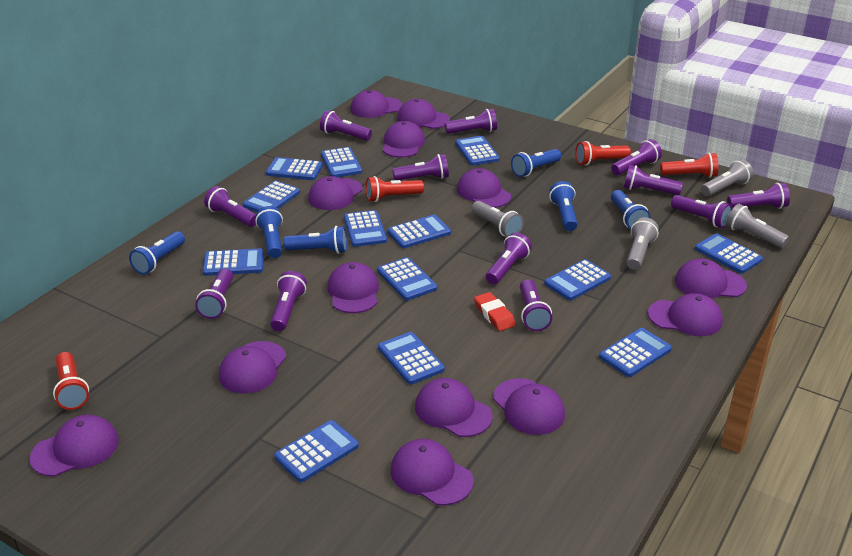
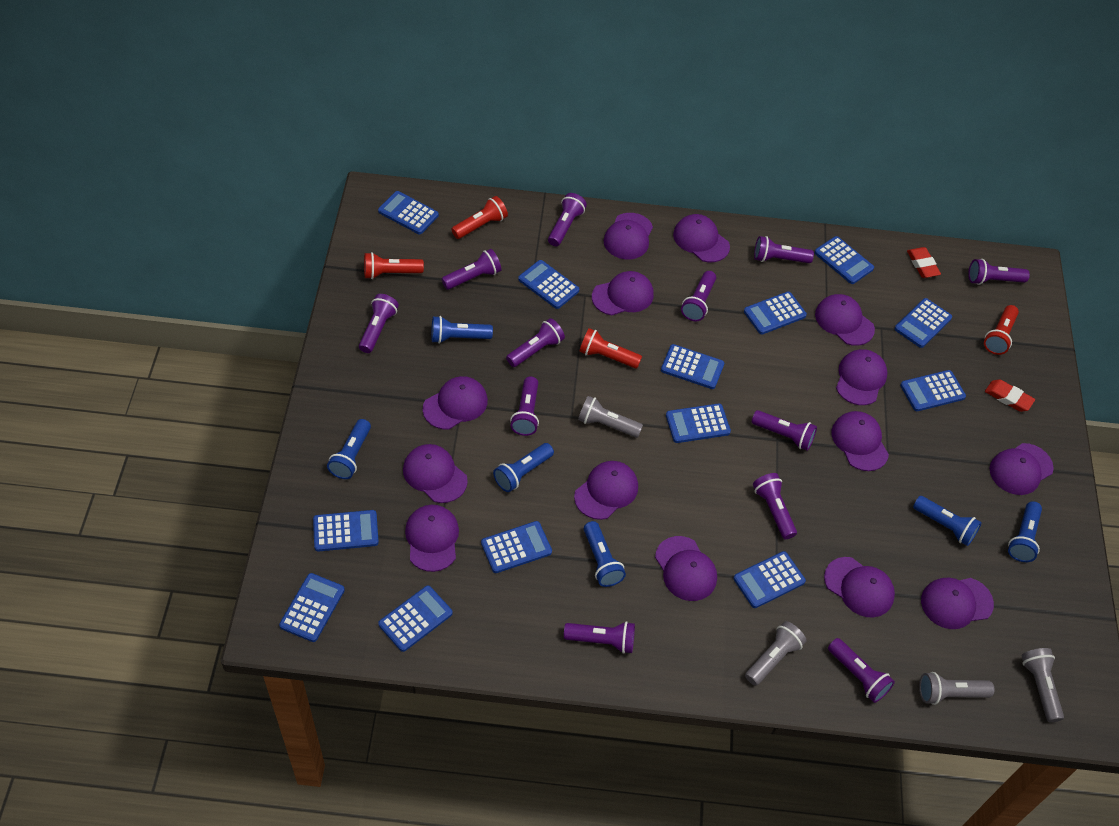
purple cap: [29,415,119,477] [219,341,286,393] [308,176,363,210] [327,262,379,313] [350,90,403,118] [382,121,425,158] [391,439,474,506] [397,99,450,129] [415,378,493,437] [457,168,511,208] [493,378,565,435] [648,293,723,336] [675,259,747,299] = 13 -> [403,444,468,503] [405,505,459,572] [423,376,488,429] [574,461,638,520] [592,271,654,315] [604,213,653,259] [655,536,717,601] [673,214,730,262] [815,294,875,346] [824,557,895,618] [831,411,889,471] [836,349,888,405] [921,578,994,629] [989,443,1054,495] = 14
red eraser: [474,292,516,331] = 1 -> [907,247,941,278] [985,379,1035,412] = 2

